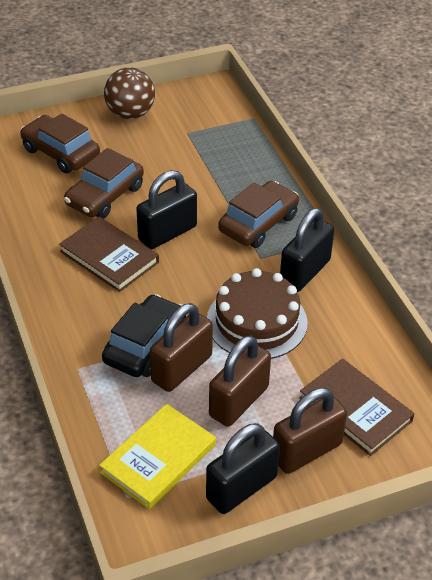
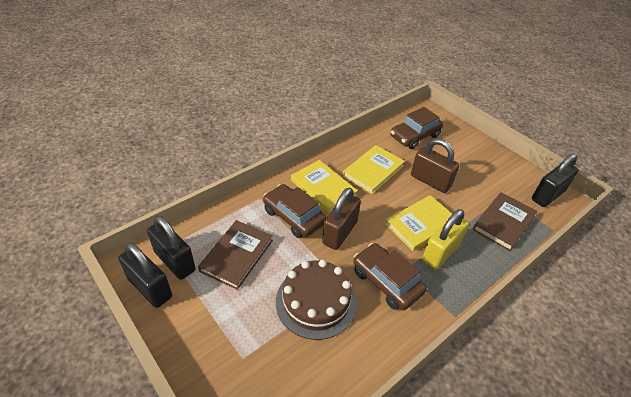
black car: [102,294,186,377] = 1 -> none = 0
brown ball: [104,67,155,119] = 1 -> none = 0
brown padlock: [150,303,213,392] [209,336,271,427] [273,388,347,474] = 3 -> [322,188,361,250] [411,138,459,193] = 2
yellow book: [99,404,216,509] = 1 -> [291,160,358,214] [343,145,405,194] [385,195,452,251] = 3
yellow padlock: none = 0 -> [422,209,469,270] = 1

